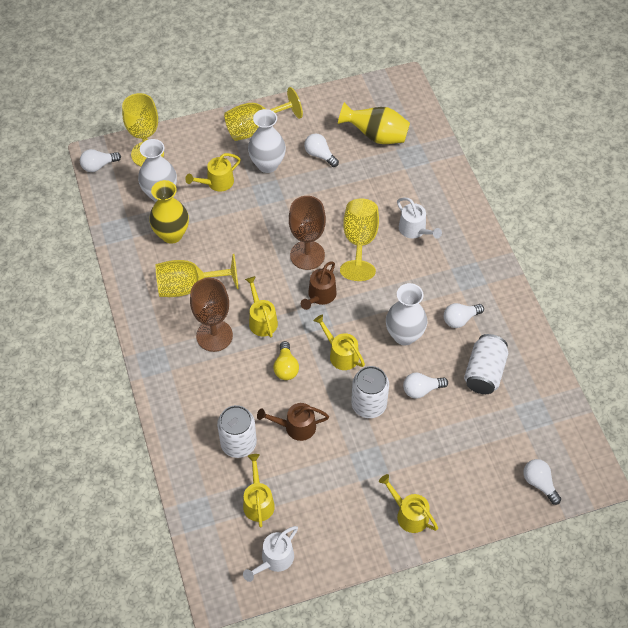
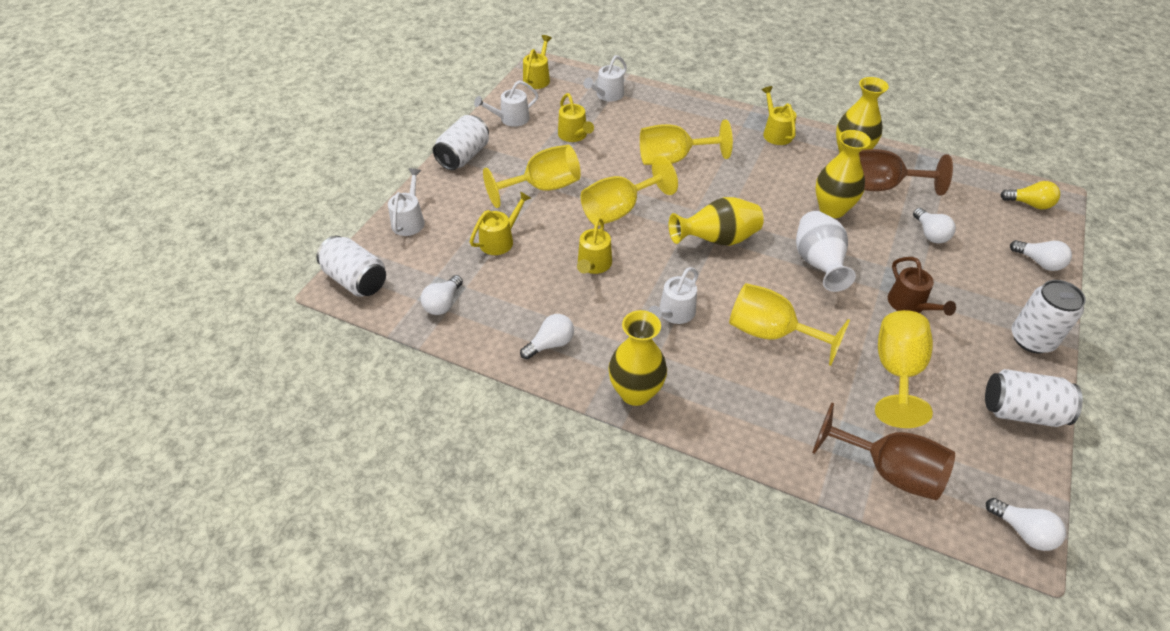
brown watering can: [257,403,329,441] [301,261,337,310] = 2 -> [888,257,956,316] = 1
white can: [217,405,257,458] [351,366,389,418] [464,334,508,394] = 3 -> [316,236,386,297] [433,115,489,170] [985,369,1083,427] [1012,280,1086,353] = 4
white vase: [138,139,177,202] [248,109,286,173] [386,283,427,345] = 3 -> [796,211,856,292] = 1
white watering can: [243,526,298,582] [397,198,442,239] = 2 -> [388,168,425,236] [474,80,538,127] [583,55,627,101] [648,267,699,324] = 4
yellow goblet: [122,93,164,166] [155,254,239,297] [224,87,303,141] [340,199,379,281] = 4 -> [483,145,581,208] [581,156,678,226] [640,120,733,165] [729,283,850,366] [875,310,933,428] = 5
yellow vase: [149,180,189,244] [338,102,410,144] = 2 -> [608,310,667,406] [669,197,764,246] [815,130,871,218] [836,77,889,153] = 4

